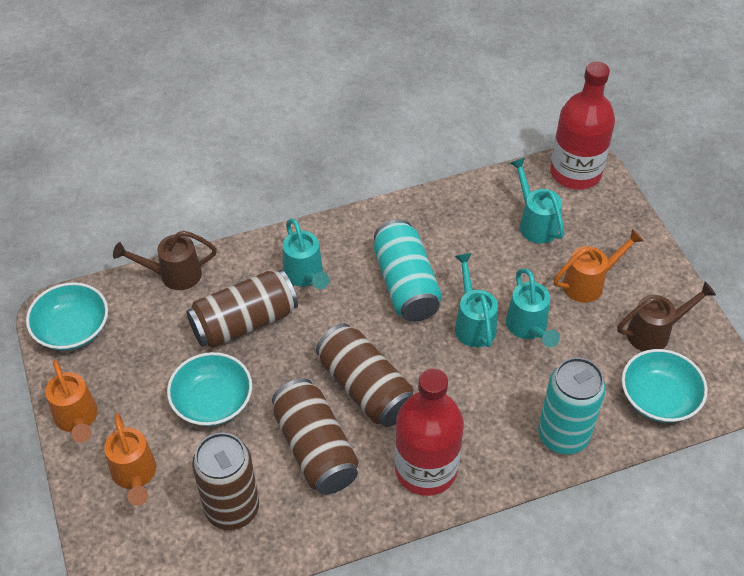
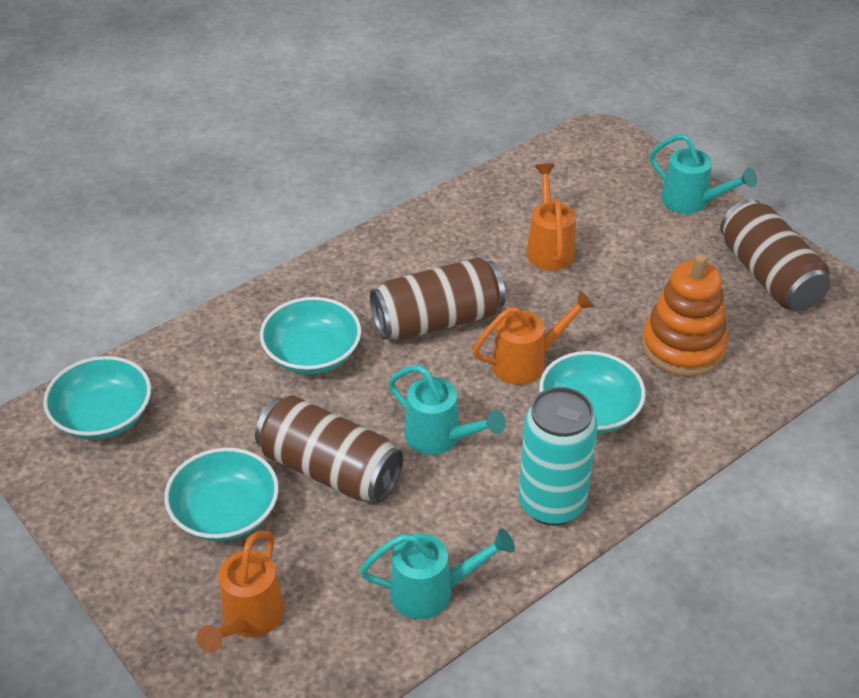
brown can: [186,270,298,348] [192,433,259,530] [272,378,359,494] [316,323,413,427] = 4 -> [255,395,403,503] [370,257,506,340] [720,199,831,311] = 3
brown watering can: [113,231,217,290] [617,281,716,351] = 2 -> none = 0
orange stacking toy: none = 0 -> [642,253,728,376] = 1
red bottle: [394,368,464,496] [550,61,615,190] = 2 -> none = 0
turquoise bowl: [26,282,108,351] [167,352,252,426] [622,349,708,423] = 3 -> [43,356,151,440] [164,448,279,541] [260,297,361,374] [539,351,645,434] = 4
turquoise can: [374,219,442,322] [538,358,606,454] = 2 -> [519,387,597,526] = 1
turquoise watering can: [283,219,329,289] [455,253,498,348] [506,268,560,348] [510,158,565,244] = 4 -> [360,529,515,619] [388,365,506,455] [650,134,757,214] = 3

